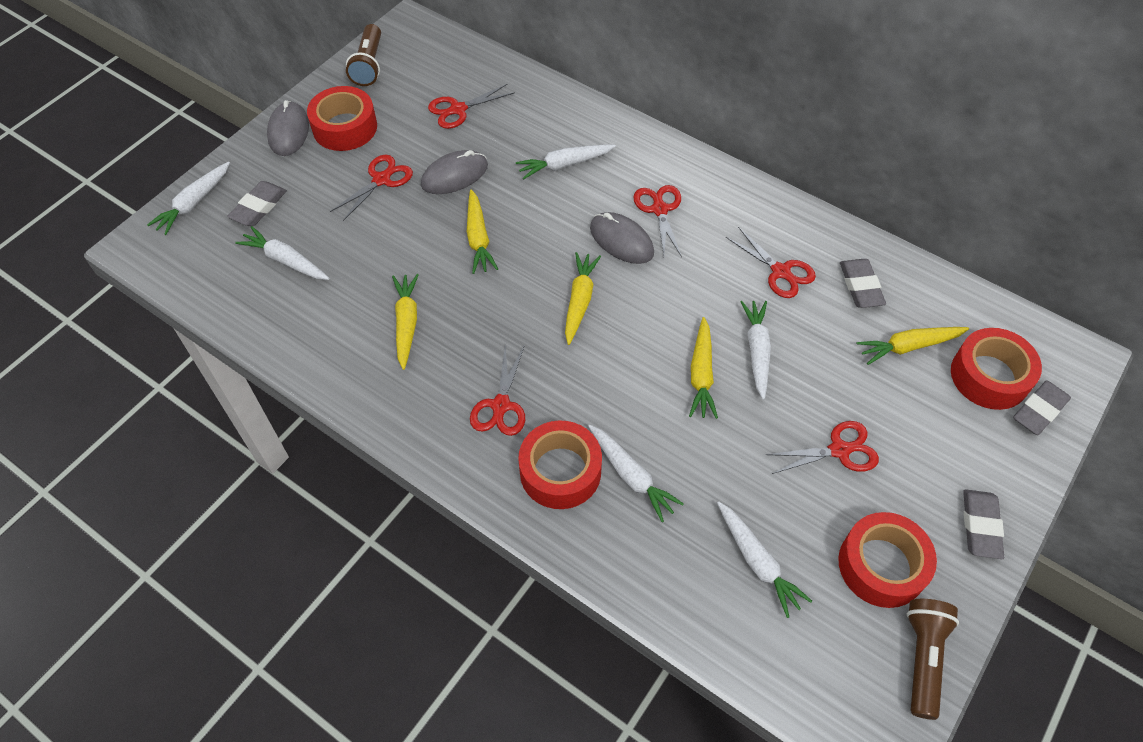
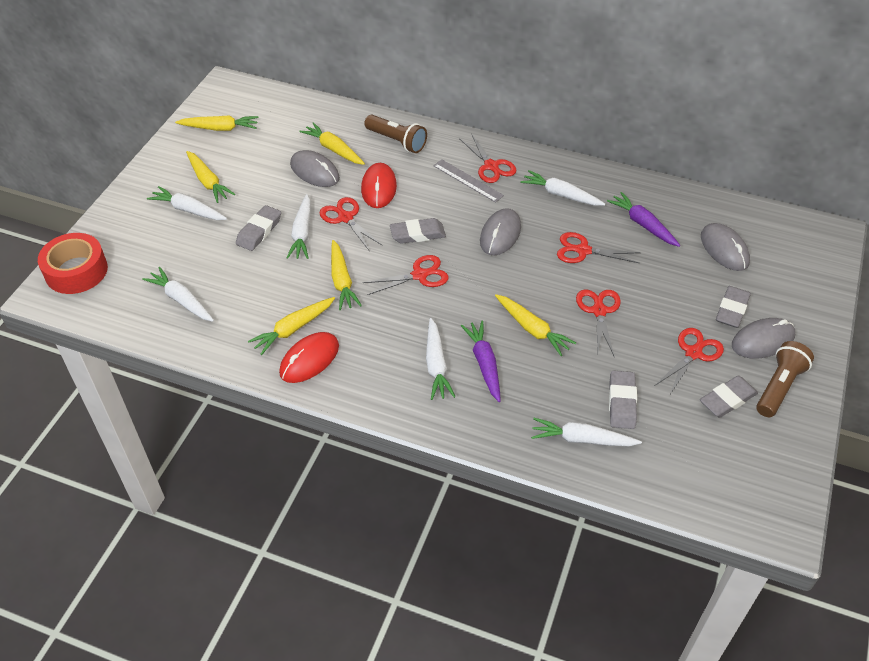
grey eraser: [227,181,287,226] [840,259,886,308] [963,489,1004,559] [1013,381,1071,435] = 4 -> [236,205,281,251] [390,218,446,244] [609,370,637,429] [700,376,758,418] [716,286,751,328] = 5
grey mouse: [267,100,309,156] [421,150,488,194] [590,212,654,264] = 3 -> [290,150,340,187] [480,208,521,256] [701,223,750,271] [732,318,795,359] = 4
grey ruler: none = 0 -> [433,159,504,203] = 1
purple carrot: none = 0 -> [461,320,501,402] [607,192,680,247] = 2
red mouse: none = 0 -> [279,332,339,383] [361,163,397,208] = 2
red tape: [307,86,377,151] [518,421,602,509] [838,512,937,608] [951,328,1042,410] = 4 -> [38,233,108,294] = 1
yellow carrot: [392,274,419,370] [467,189,498,274] [565,252,601,345] [689,317,718,419] [857,327,969,365] = 5 -> [175,115,259,131] [186,151,235,203] [248,297,335,355] [299,122,365,165] [331,240,362,310] [495,294,576,356] = 6

